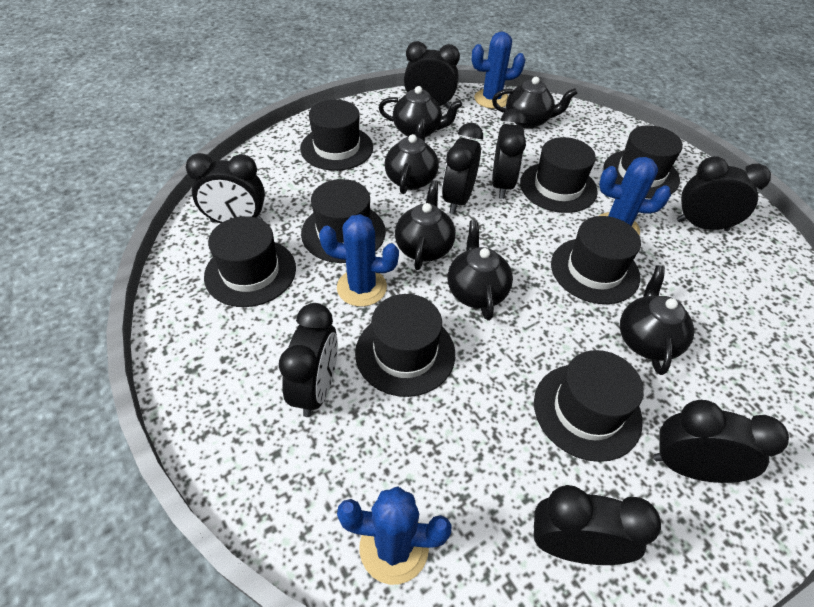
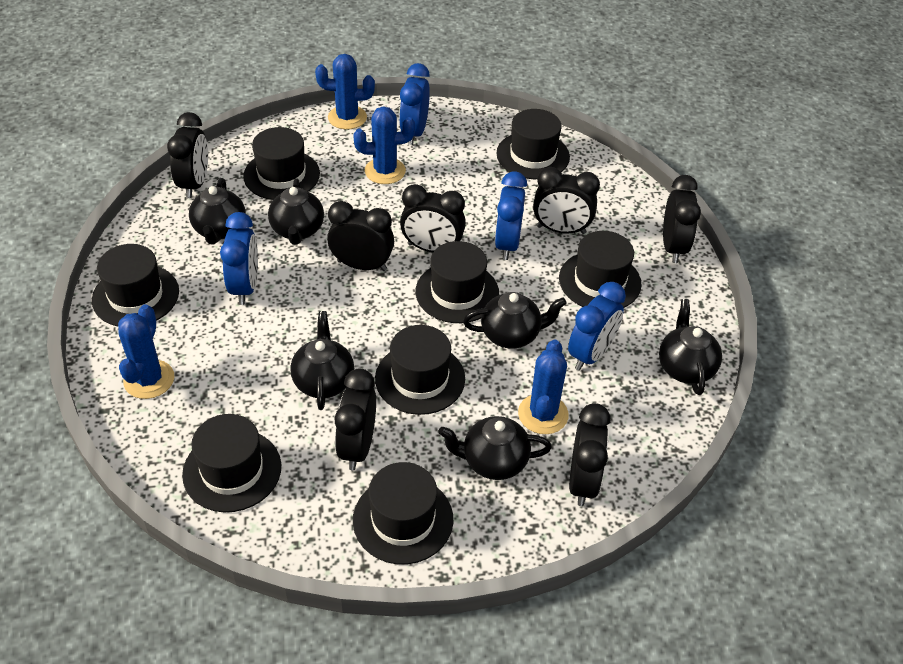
black clock: [186,153,265,223] [279,303,338,417] [404,41,460,109] [442,123,483,214] [492,108,526,199] [534,485,661,565] [653,400,789,483] [677,156,771,231] = 8 -> [167,112,208,198] [327,201,394,271] [334,369,376,470] [400,184,466,252] [533,167,600,234] [569,403,611,506] [663,175,701,263] = 7
blue clock: none = 0 -> [220,212,258,305] [399,63,430,145] [495,171,527,260] [568,282,626,371] = 4

